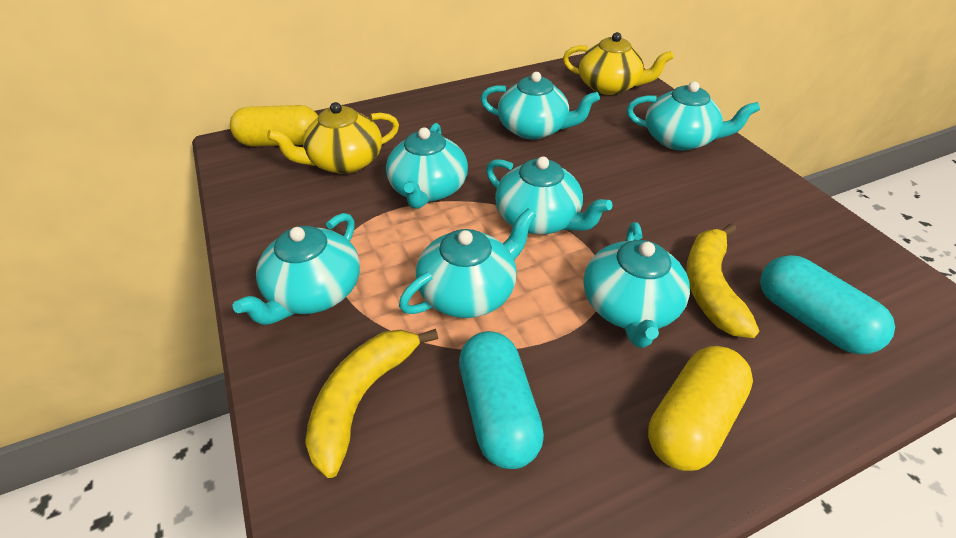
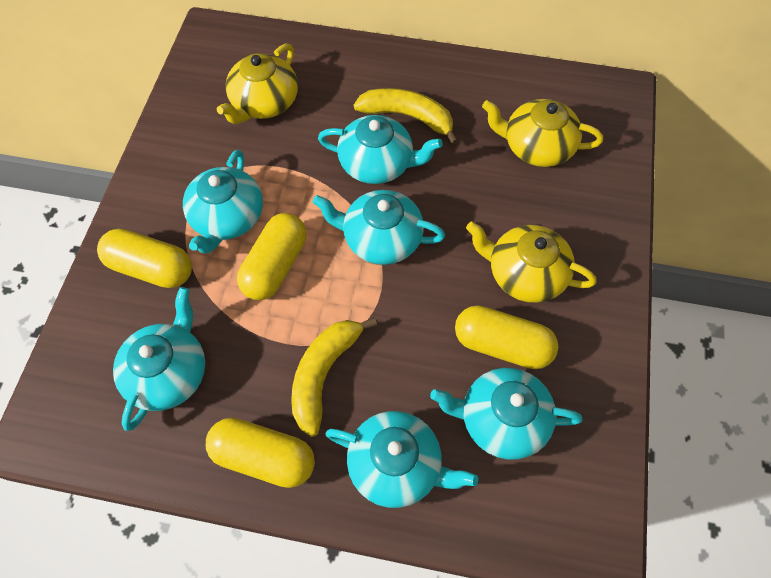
turquoise capsule: [459,331,544,469] [760,255,895,354] = 2 -> none = 0
turquoise teapot: [233,213,360,325] [386,123,468,209] [399,209,536,318] [480,72,600,140] [486,157,613,235] [584,222,690,348] [627,81,760,151] = 7 -> [113,287,205,431] [183,150,263,254] [313,190,445,265] [318,115,443,184] [325,411,478,508] [430,368,582,460] = 6
yellow capsule: [230,105,318,147] [648,346,753,471] = 2 -> [97,229,192,288] [206,418,315,488] [237,213,306,300] [455,305,558,369] = 4
yellow teapot: [267,102,399,174] [563,32,674,95] = 2 -> [217,43,298,124] [466,222,596,303] [482,99,603,167] = 3

